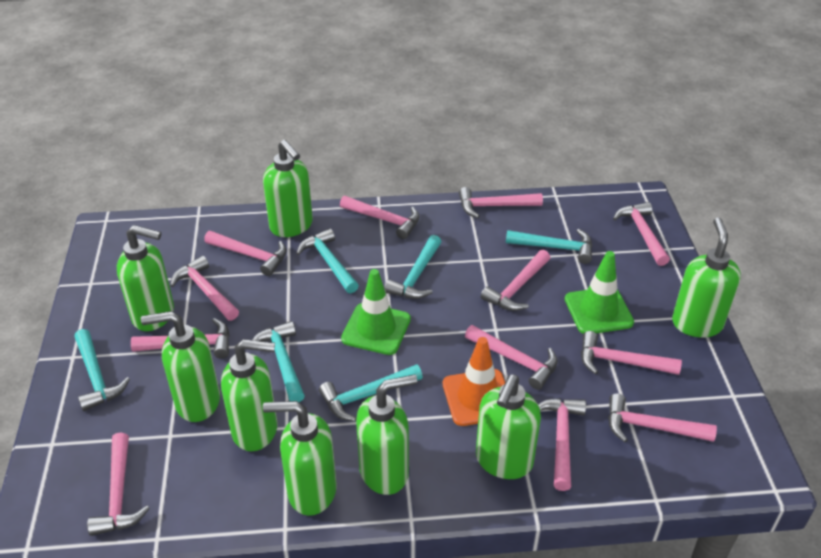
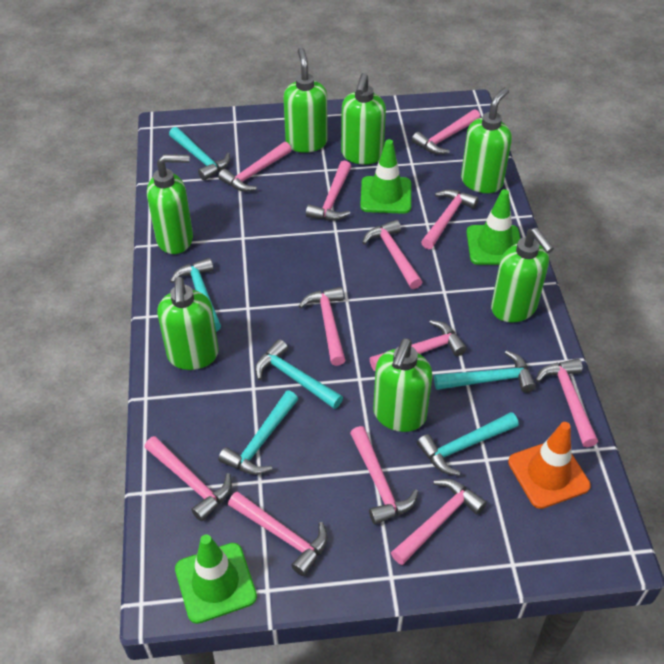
green soap dispenser: [117,225,174,331] [141,311,220,422] [221,339,278,451] [263,140,313,237] [263,401,337,516] [356,374,418,495] [476,375,541,479] [672,217,741,338] = 8 -> [147,154,193,254] [157,277,219,370] [284,48,328,153] [341,73,386,165] [373,338,433,432] [461,87,512,193] [491,228,554,322] = 7
green traffic cone: [341,269,411,355] [565,251,634,334] = 2 -> [175,534,257,624] [360,139,411,214] [466,189,520,265] = 3

